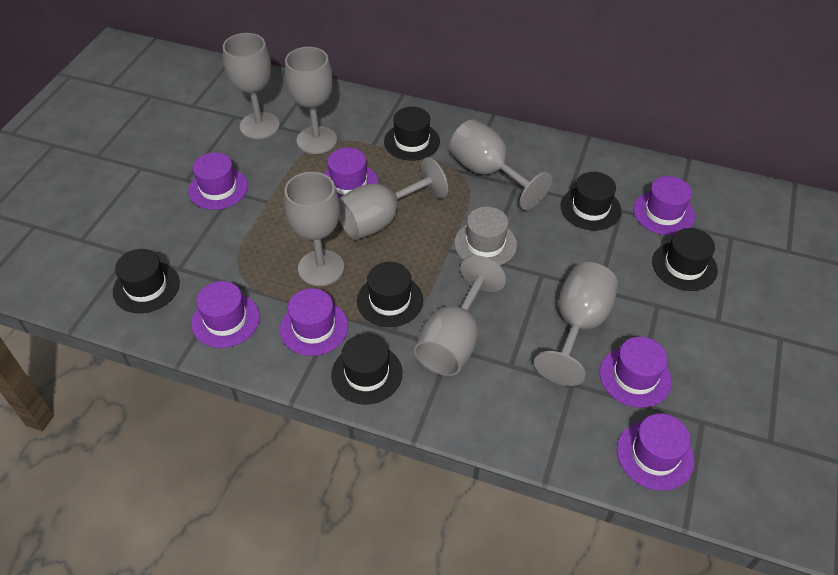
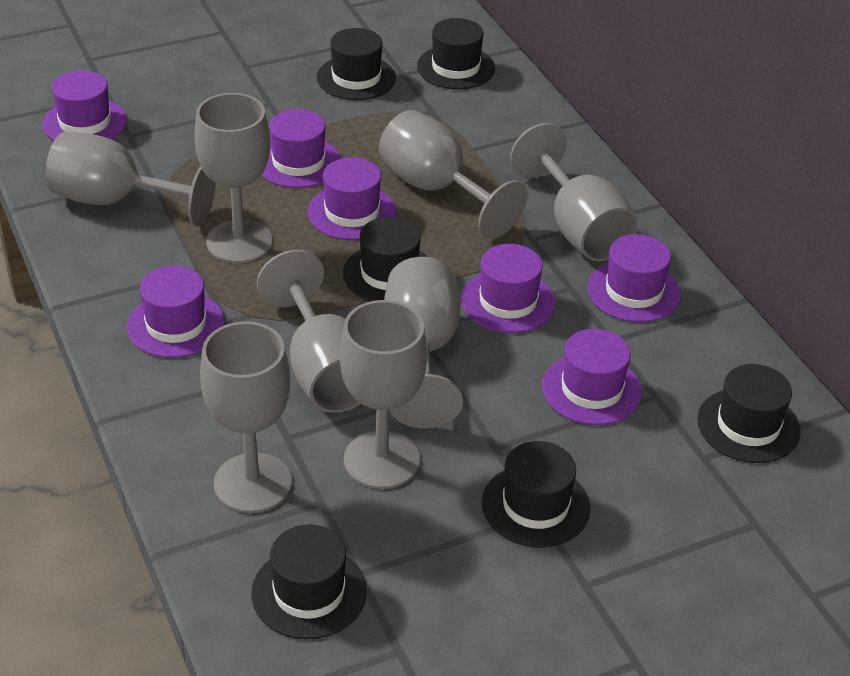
grey goblet: [223,33,280,139] [284,172,344,286] [285,47,337,154] [339,157,448,240] [414,255,506,376] [449,119,552,210] [534,262,618,386] = 7 -> [46,132,216,227] [195,93,272,263] [200,321,292,513] [257,250,361,413] [340,300,428,489] [379,110,528,239] [384,257,463,428] [510,123,639,261] = 8
grey hat: [454,207,517,266] = 1 -> none = 0

